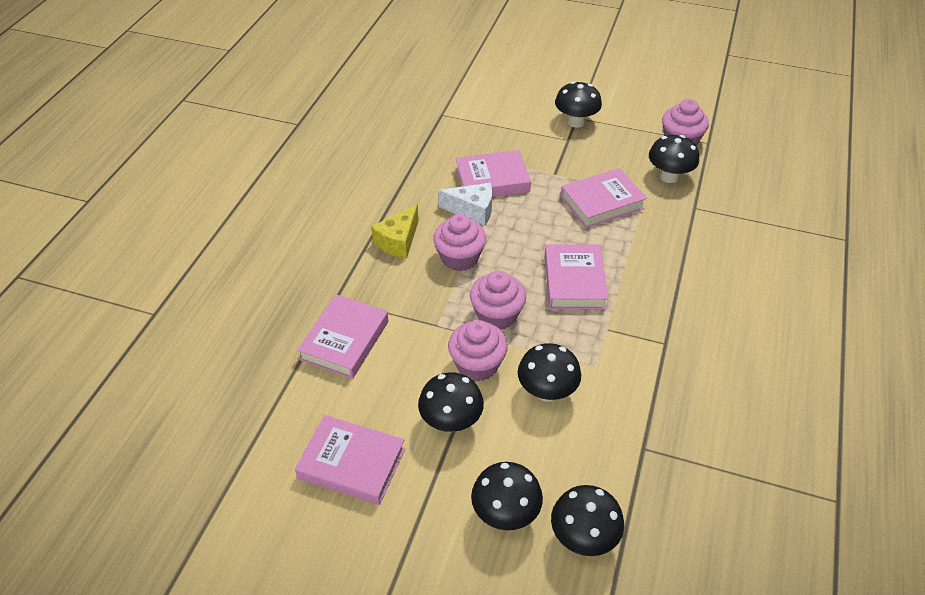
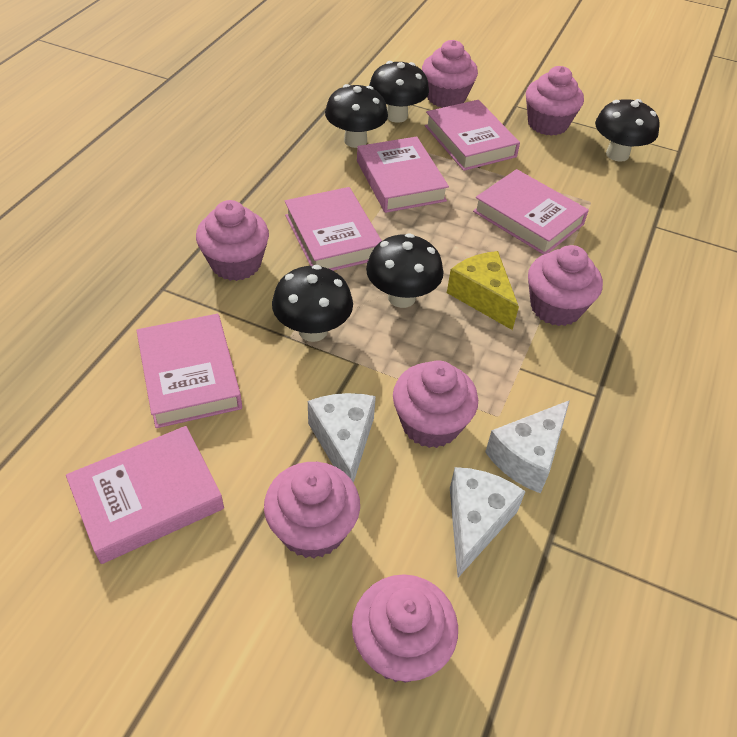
black mushroom: [418,372,484,432] [471,462,543,530] [518,343,581,402] [551,485,624,556] [555,81,602,128] [649,135,699,183] = 6 -> [272,265,353,342] [325,84,388,148] [366,233,443,308] [369,61,429,123] [595,99,660,162] = 5
pink book: [295,415,405,505] [297,294,388,379] [456,150,531,197] [545,244,608,309] [561,168,647,228] = 5 -> [66,426,224,564] [136,314,242,428] [285,187,382,271] [357,136,449,213] [425,100,520,171] [473,169,589,255] = 6
pink cupcake: [433,214,486,271] [448,320,508,382] [470,271,526,330] [662,99,709,146] = 4 -> [196,200,269,281] [264,462,360,558] [352,574,458,683] [393,361,478,448] [422,40,478,108] [526,66,584,136] [528,245,603,326] = 7
white cheese: [438,183,492,226] = 1 -> [308,393,376,483] [450,467,526,577] [485,400,570,494] = 3

